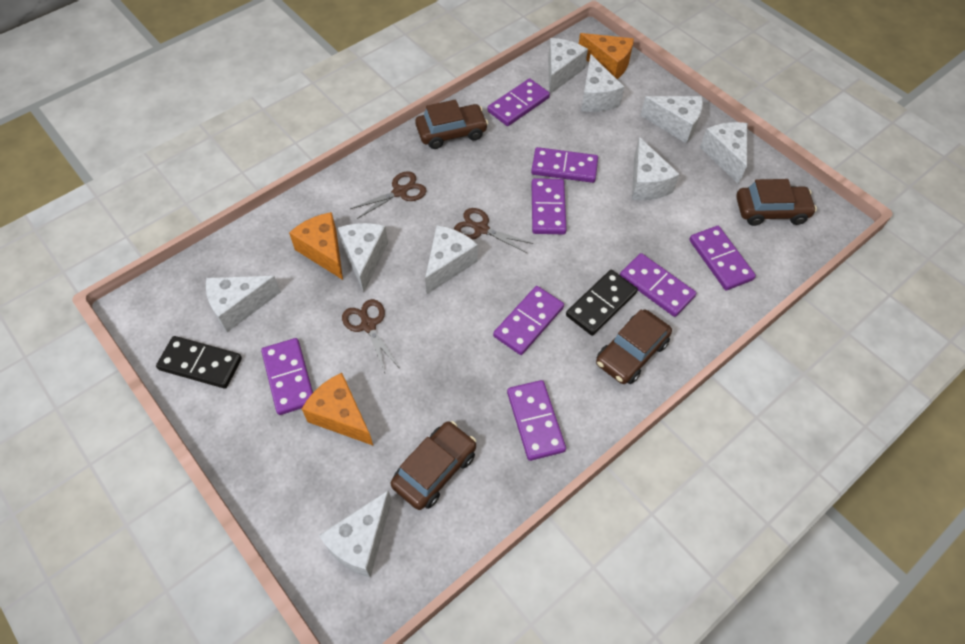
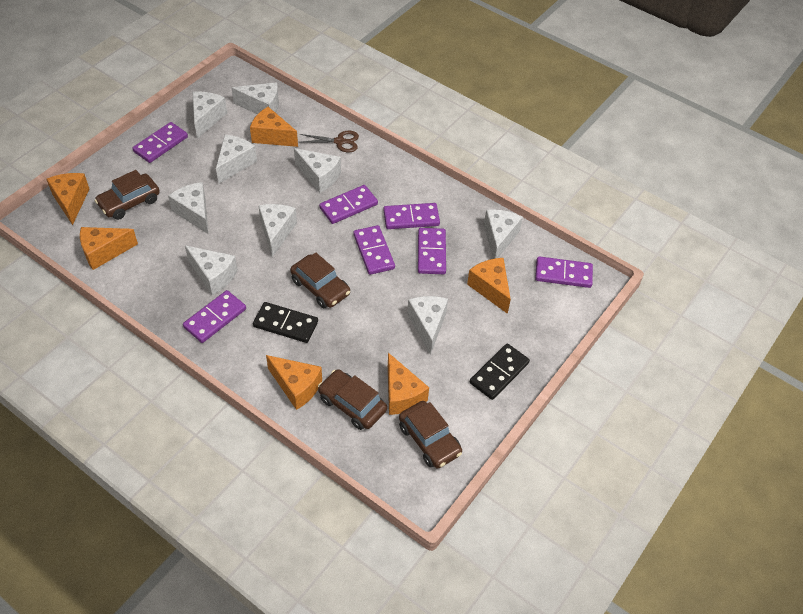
brown scissors: [342,299,399,373] [350,171,427,219] [454,208,534,253] = 3 -> [300,131,359,152] = 1
orange cheese: [289,212,343,280] [302,373,373,445] [579,33,634,79] = 3 -> [47,173,89,225] [80,227,138,270] [250,107,298,147] [266,355,322,410] [388,353,429,415] [467,258,511,314] = 6
purple domino: [261,338,313,415] [487,78,550,126] [493,286,564,355] [507,380,566,461] [531,147,598,183] [531,178,567,234] [620,253,696,317] [689,226,756,291] = 8 -> [132,122,188,163] [183,290,246,343] [319,185,378,224] [353,225,395,275] [383,203,440,229] [418,228,446,274] [535,256,593,288] = 7

